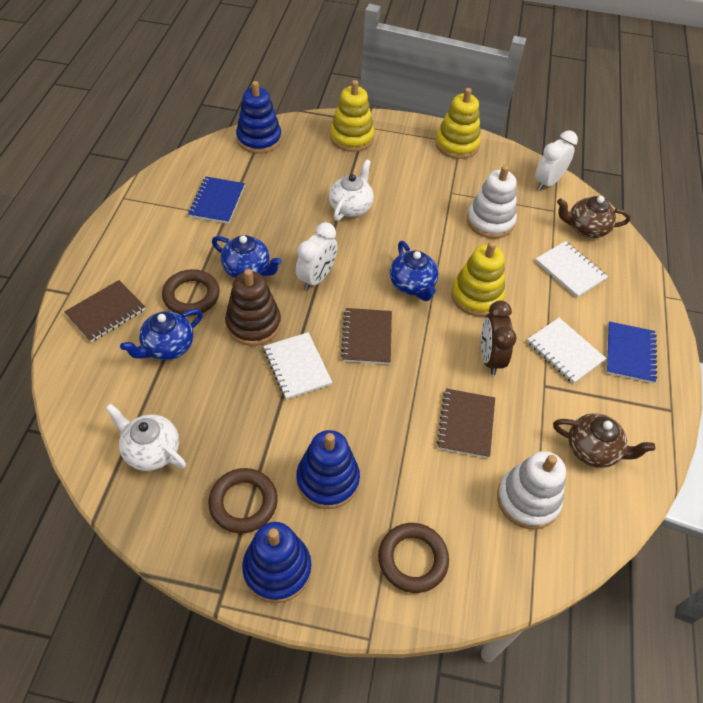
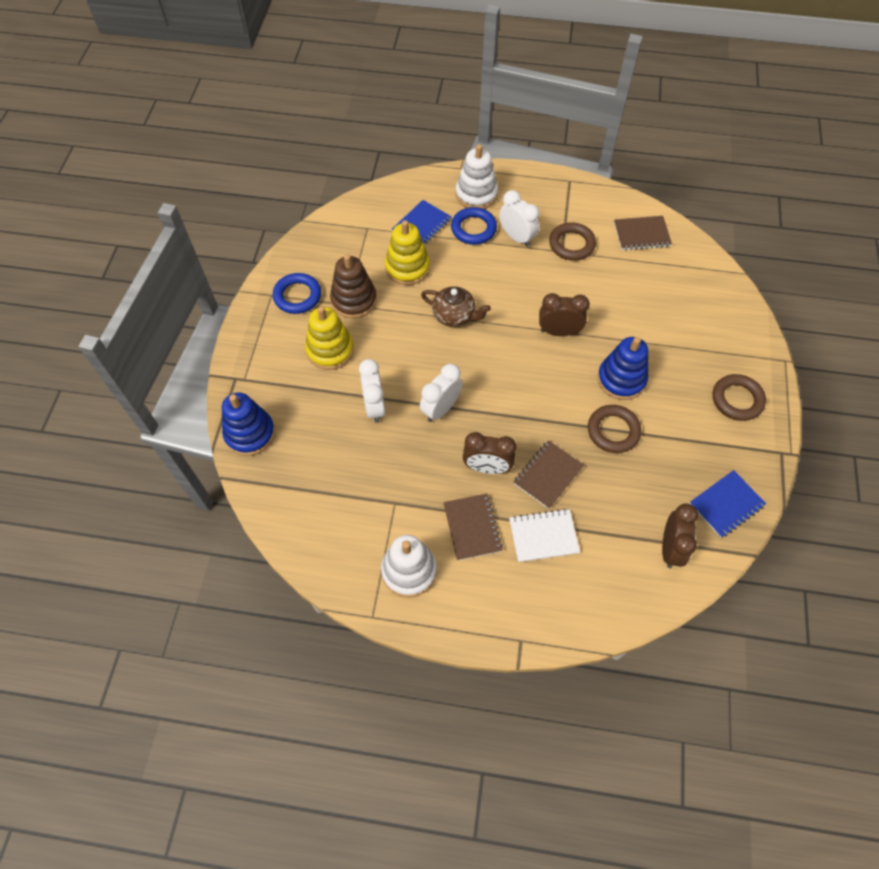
blue ring: none = 0 -> [273,273,321,314] [451,207,497,245] = 2
blue stacking toy: [236,81,282,154] [242,522,311,603] [296,430,360,509] = 3 -> [222,393,275,456] [597,337,648,400] = 2
blue teapot: [120,309,203,360] [212,235,282,278] [390,241,438,301] = 3 -> none = 0
brown clock: [481,300,517,375] = 1 -> [463,432,516,474] [539,293,590,336] [662,504,698,568] = 3
brown teapot: [553,413,655,468] [557,196,631,238] = 2 -> [421,286,491,327] = 1
white clock: [296,222,337,290] [535,130,578,191] = 2 -> [359,359,385,423] [420,364,462,422] [499,190,539,247] = 3
white notebook: [264,332,332,400] [527,318,606,384] [535,241,608,298] = 3 -> [509,509,580,562] = 1
white teapot: [105,403,186,471] [329,159,374,221] = 2 -> none = 0
yellow stacking toy: [330,80,375,152] [436,88,481,159] [451,241,505,316] = 3 -> [305,306,354,370] [385,220,430,285] = 2

